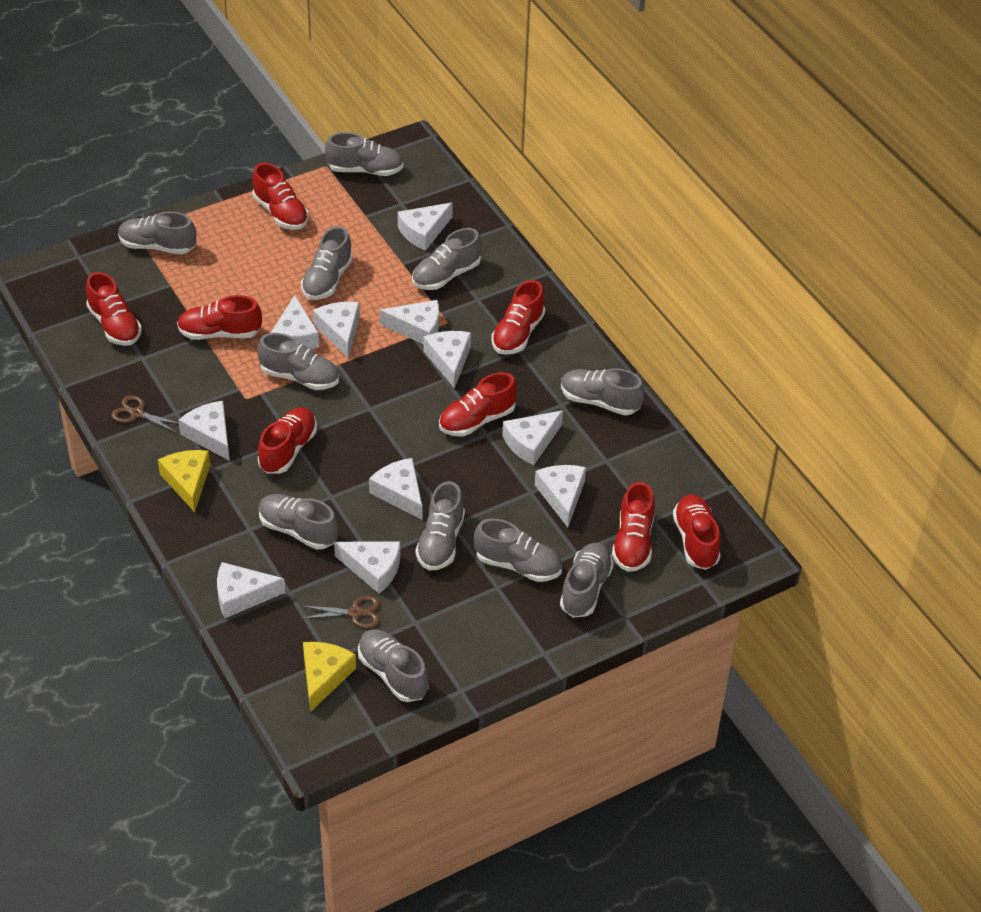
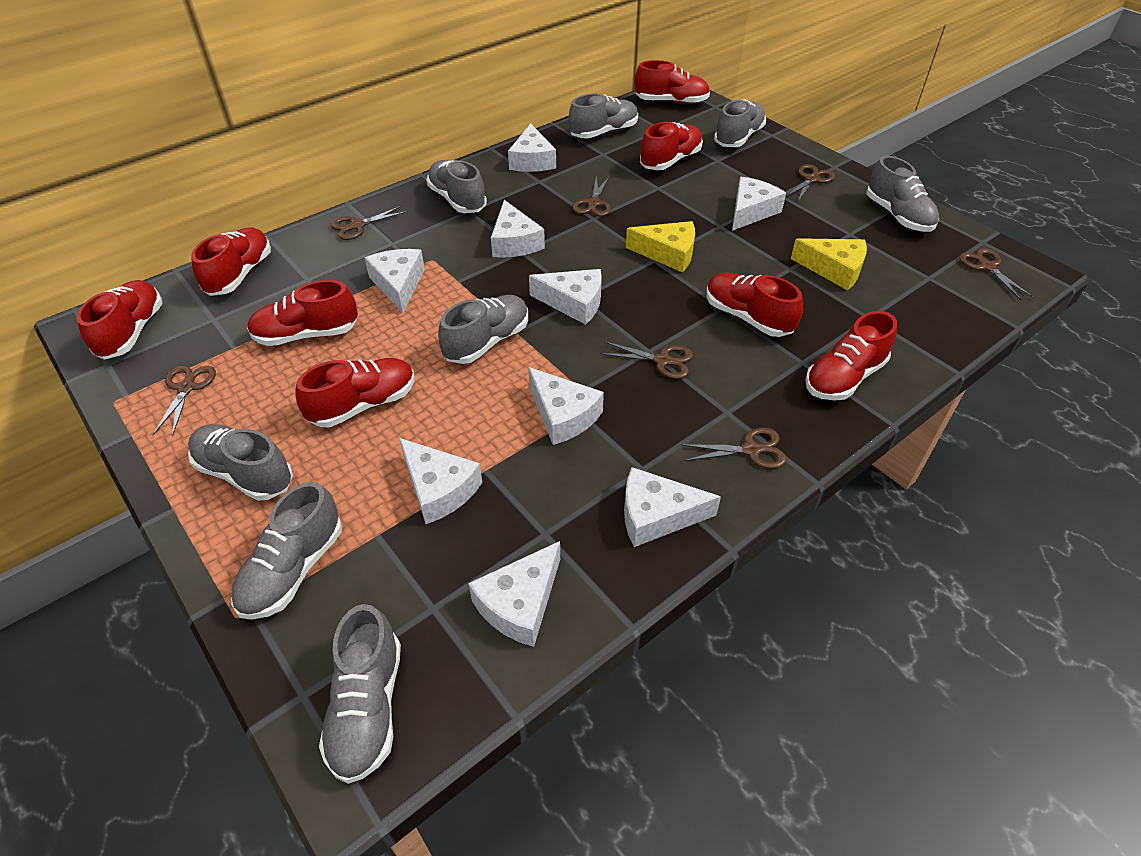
brown scissors: [111,395,179,433] [301,595,380,629] = 2 -> [153,366,216,437] [330,206,408,240] [573,176,611,216] [600,341,693,379] [681,428,787,469] [786,164,835,201] [959,248,1034,300] = 7
grey shoe: [118,212,196,255] [257,333,339,390] [259,494,338,550] [301,226,353,300] [325,132,404,176] [358,629,429,702] [412,228,482,290] [415,481,465,570] [474,519,562,582] [560,543,614,618] [561,368,645,415] = 11 -> [188,424,293,501] [231,482,342,620] [319,604,401,784] [426,160,487,213] [438,295,528,364] [569,93,638,138] [714,100,766,147] [866,156,939,232] = 8
white cheese: [178,401,230,461] [217,562,285,618] [271,295,319,349] [313,302,360,358] [334,541,400,594] [369,458,422,520] [380,300,439,344] [398,203,453,251] [423,331,471,389] [502,410,563,465] [535,465,586,527] = 11 -> [365,249,425,313] [399,438,482,524] [468,541,560,647] [491,200,545,258] [508,124,556,172] [528,367,604,445] [529,269,602,325] [624,467,721,547] [732,177,786,231] = 9

